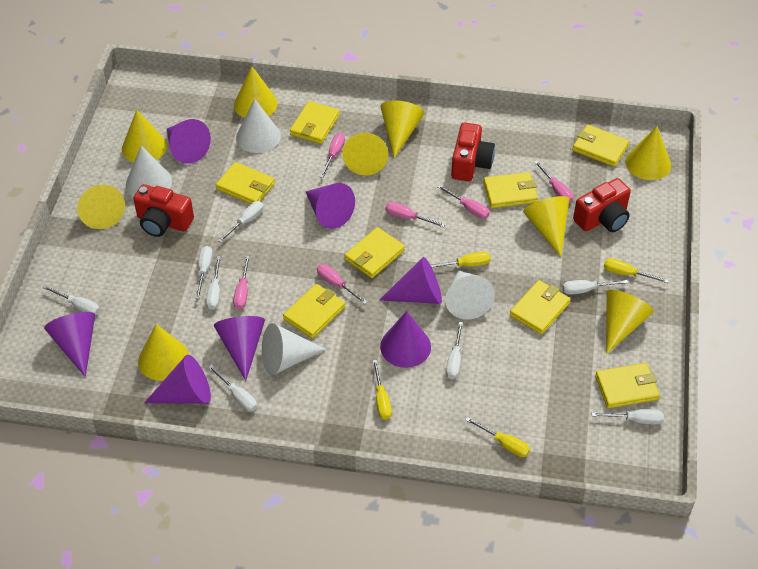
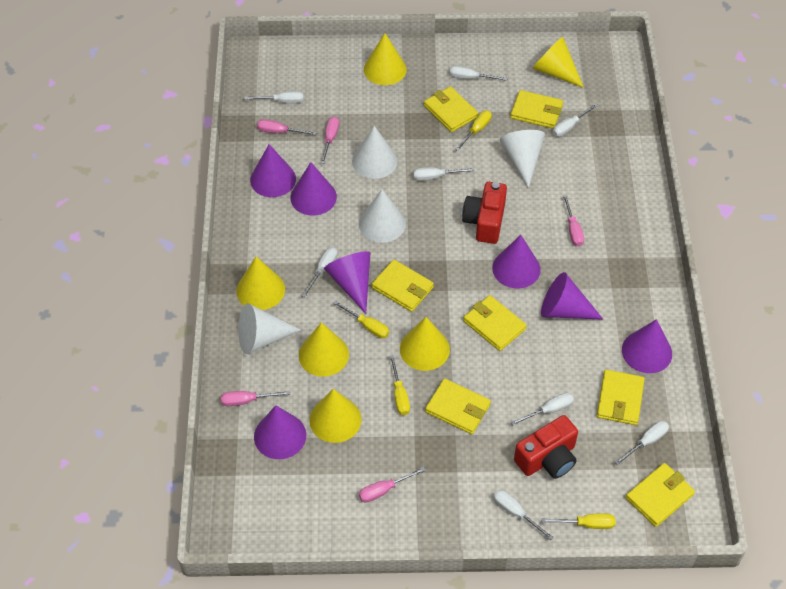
pink screwdriver: [233,256,250,309] [317,264,367,304] [320,133,345,178] [385,202,445,227] [437,185,490,219] [534,161,573,203] = 6 -> [221,391,290,406] [257,119,316,135] [321,117,339,164] [359,467,426,503] [563,195,584,246] = 5
red camera: [133,184,194,237] [451,122,495,181] [573,178,631,232] = 3 -> [462,182,507,244] [514,415,578,479] = 2
yellow cone: [77,185,125,229] [122,110,167,162] [138,324,189,381] [234,66,278,118] [342,133,388,175] [380,100,425,158] [523,196,569,257] [606,290,654,354] [625,126,671,180] = 9 -> [236,257,285,310] [299,322,349,377] [309,389,362,443] [364,33,407,85] [400,317,450,371] [532,37,584,88] = 6
yellow wallet: [216,162,275,204] [283,284,345,338] [290,101,340,144] [344,227,405,278] [483,172,538,208] [510,280,570,334] [572,125,629,167] [595,363,660,408] = 8 -> [372,260,434,312] [424,86,478,132] [425,378,491,434] [463,295,527,351] [510,90,563,129] [597,370,644,425] [626,463,695,527] = 7

